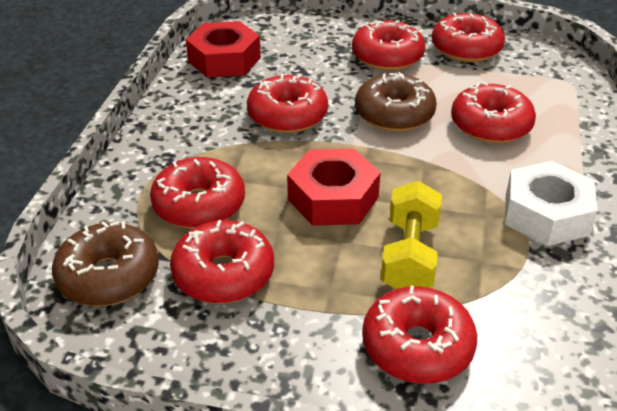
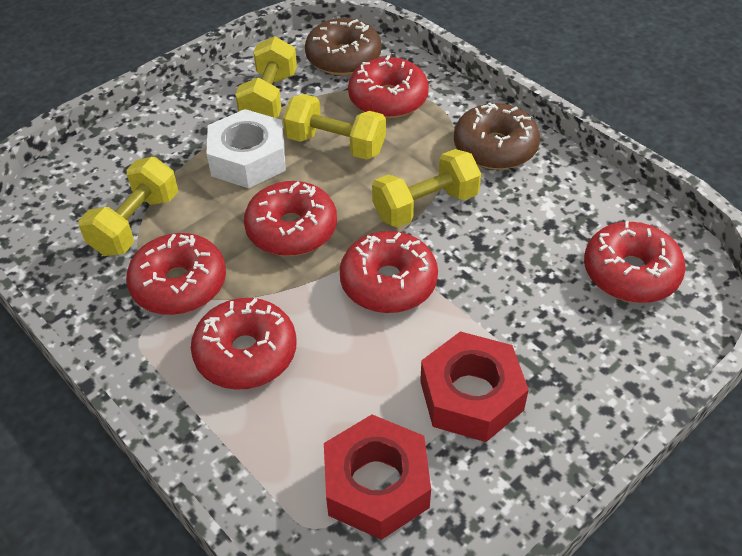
red donut: [150,157,245,229] [170,220,274,304] [247,74,328,133] [352,20,425,71] [362,286,477,384] [432,12,505,62] [451,82,536,144] = 7 -> [126,233,226,315] [191,298,296,390] [244,181,337,256] [340,231,438,313] [348,55,429,119] [584,221,685,303] = 6
yellow dumbbell: [381,181,442,289] = 1 -> [79,157,178,256] [235,36,297,118] [283,94,386,160] [372,149,481,227] = 4

